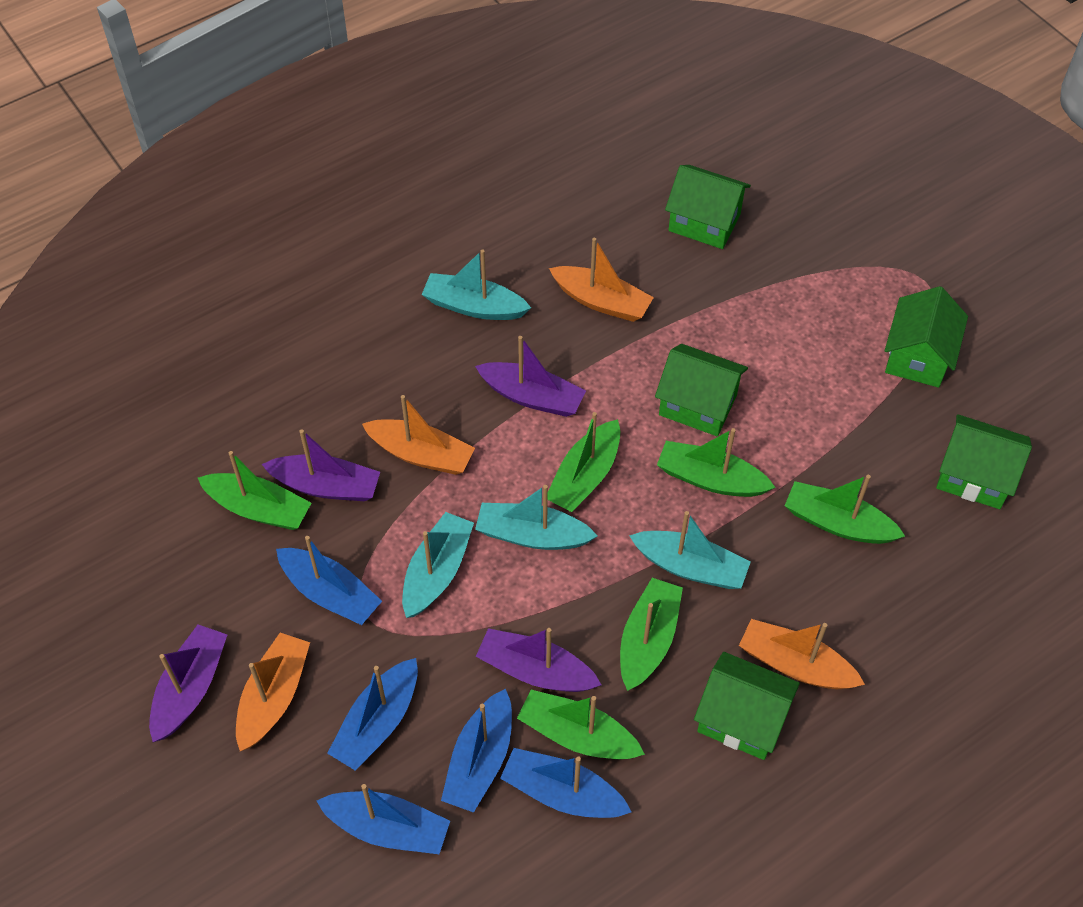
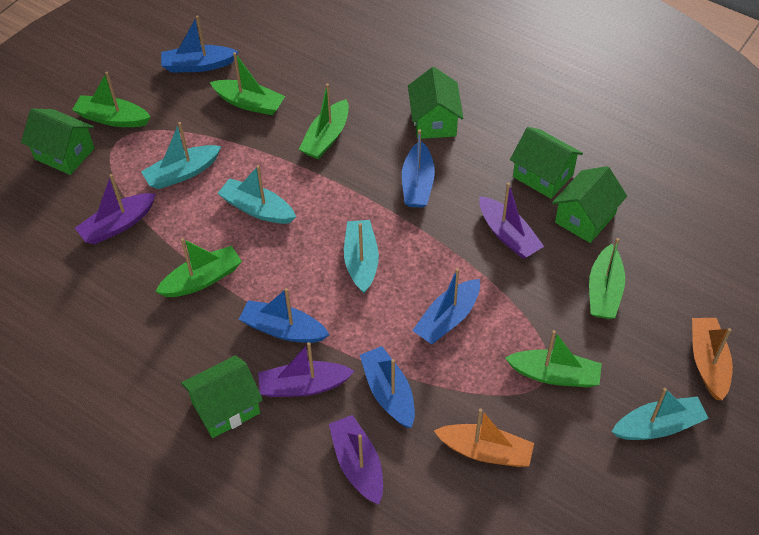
orange boat: [236,633,310,751] [362,395,475,475] [549,238,654,322] [739,619,865,689] = 4 -> [434,409,534,467] [692,318,733,400] = 2

